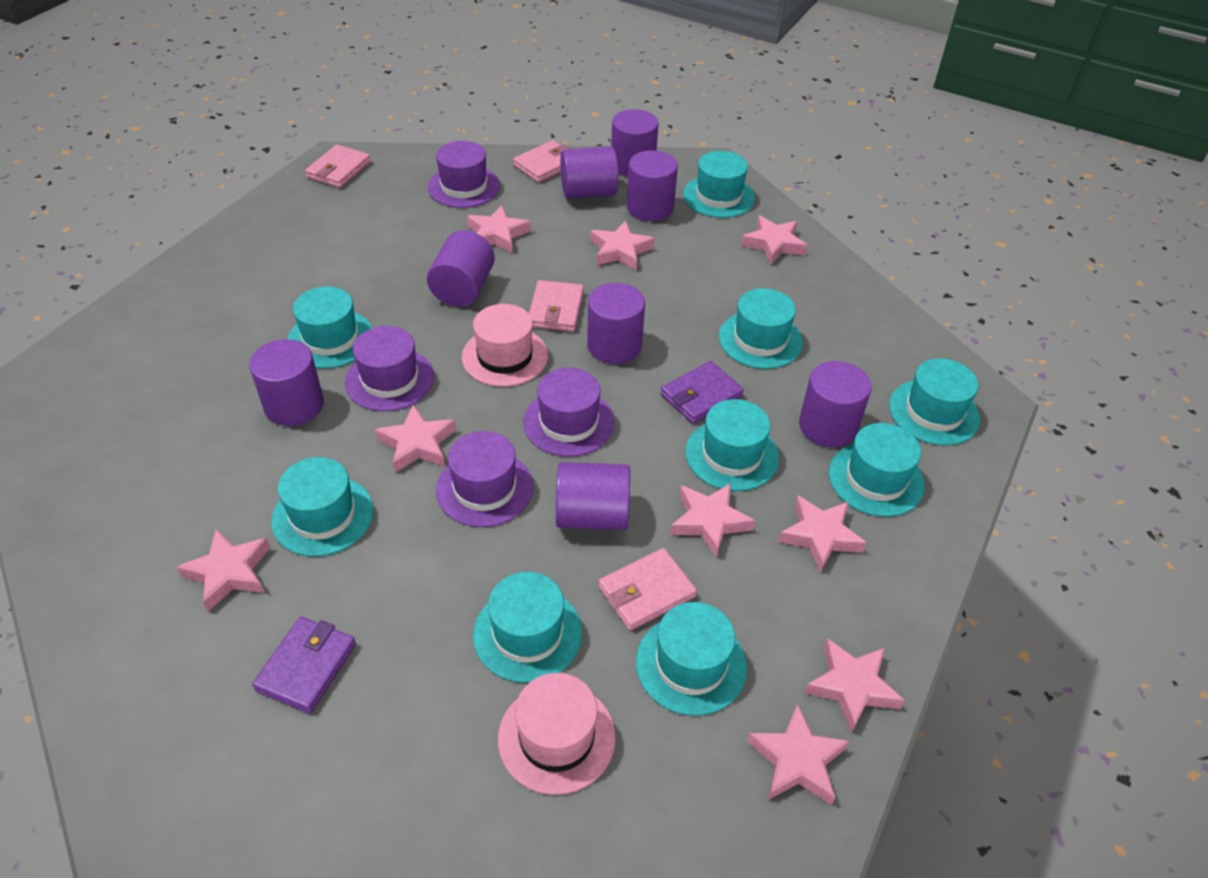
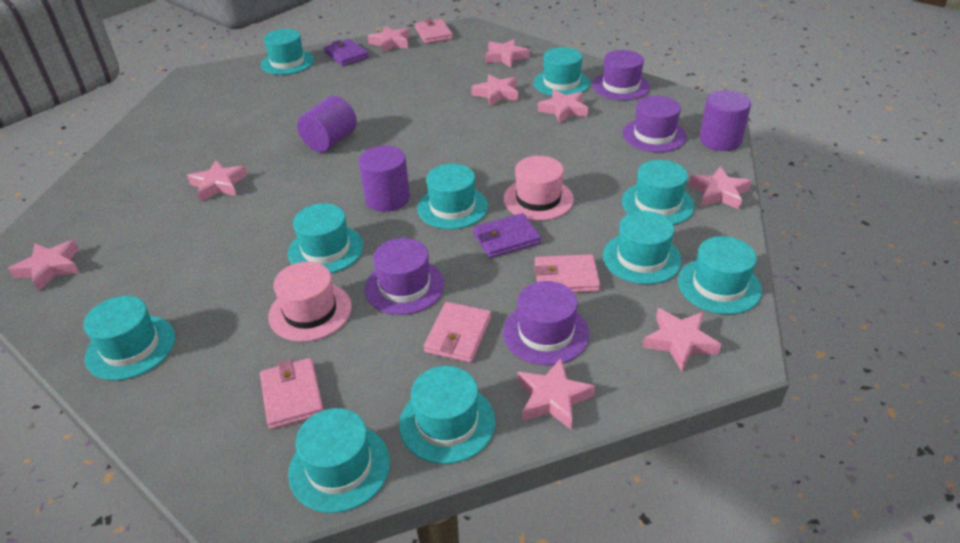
purple cylinder: [249,339,324,426] [427,230,495,307] [556,462,630,530] [560,146,619,199] [587,283,645,364] [611,109,659,176] [627,150,678,221] [799,361,872,448] = 8 -> [297,96,357,152] [359,146,410,212] [699,90,751,151] = 3
turquoise hat: [271,457,374,556] [287,287,372,368] [473,572,582,683] [636,602,747,716] [683,151,755,218] [685,399,779,491] [719,288,803,369] [829,423,925,517] [889,358,980,445] = 9 -> [84,296,175,380] [261,29,314,75] [288,203,364,273] [288,408,390,513] [399,366,495,464] [417,164,488,229] [533,47,590,96] [603,211,682,284] [622,160,694,225] [678,236,762,314] = 10

